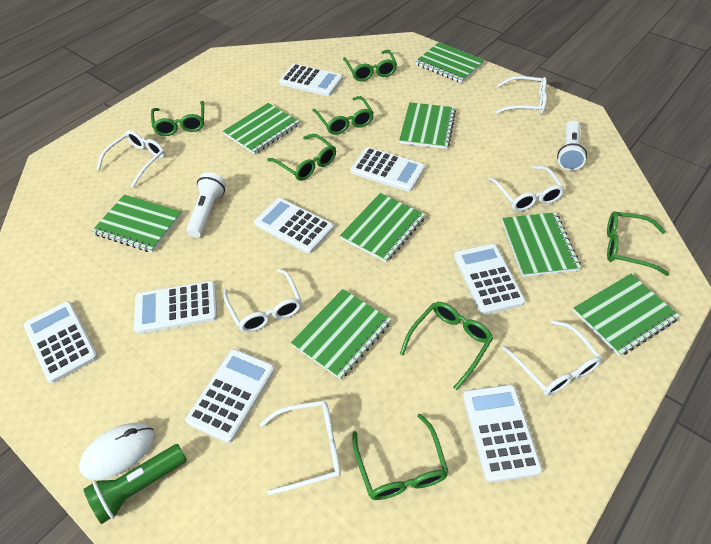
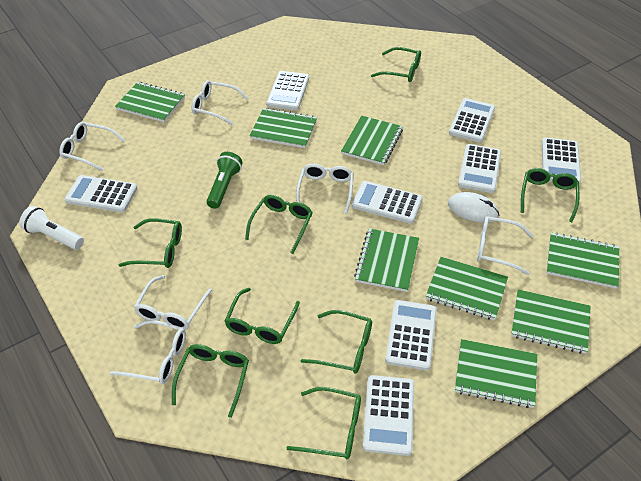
green glasses: [151,101,204,136] [267,134,336,181] [312,96,374,135] [343,50,397,81] [352,414,449,500] [400,302,493,390] [607,211,670,276] = 7 -> [119,218,182,268] [172,344,249,418] [225,288,300,344] [245,195,313,254] [287,387,361,459] [301,310,372,373] [371,47,421,82] [521,168,579,222] = 8
white flashlight: [186,172,226,237] [557,120,587,171] = 2 -> [19,206,84,250] = 1

